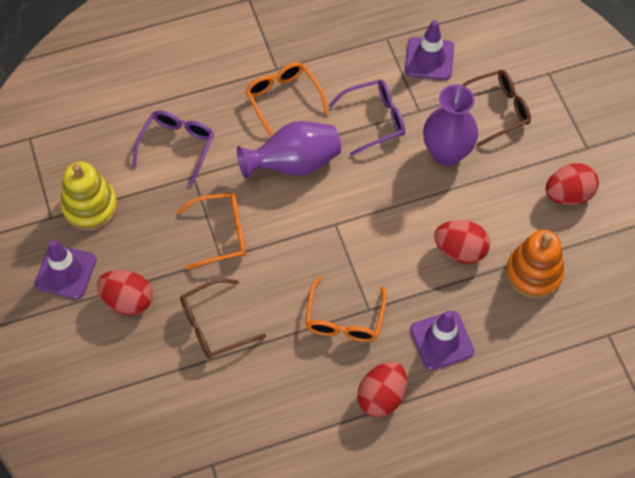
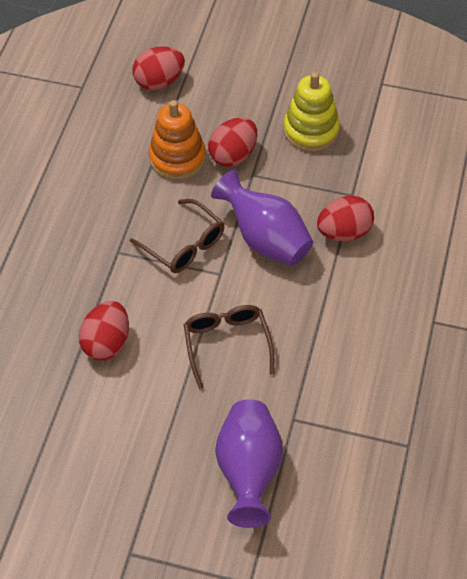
orange glasses: [177,193,246,270] [245,62,329,137] [305,276,386,342] = 3 -> none = 0
purple glasses: [132,110,214,186] [328,79,405,156] = 2 -> none = 0
purple traffic cone: [35,239,97,299] [405,20,454,80] [410,310,474,370] = 3 -> none = 0

